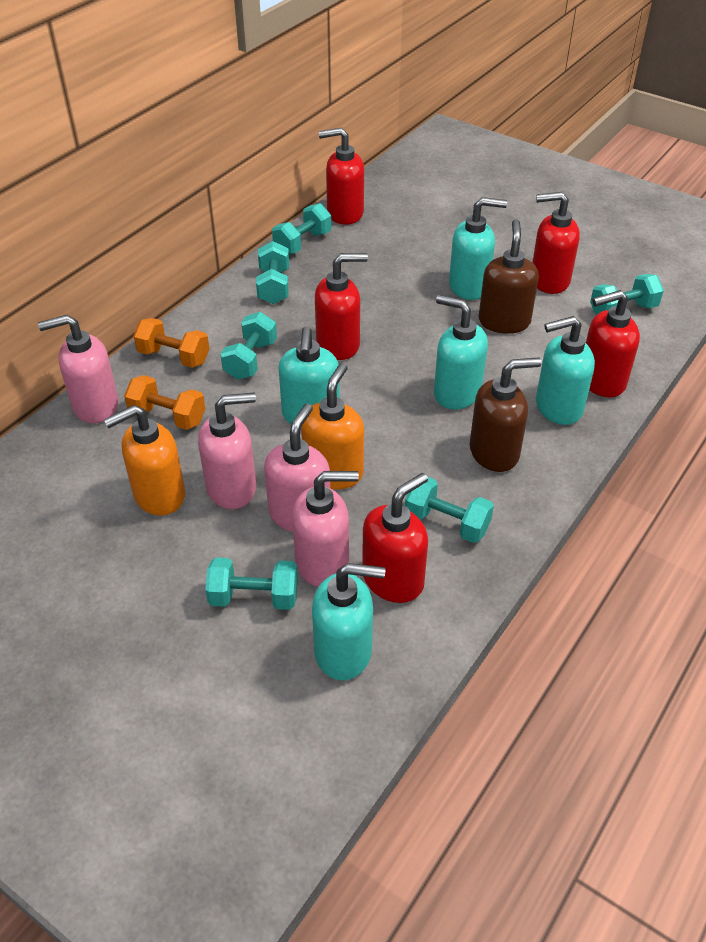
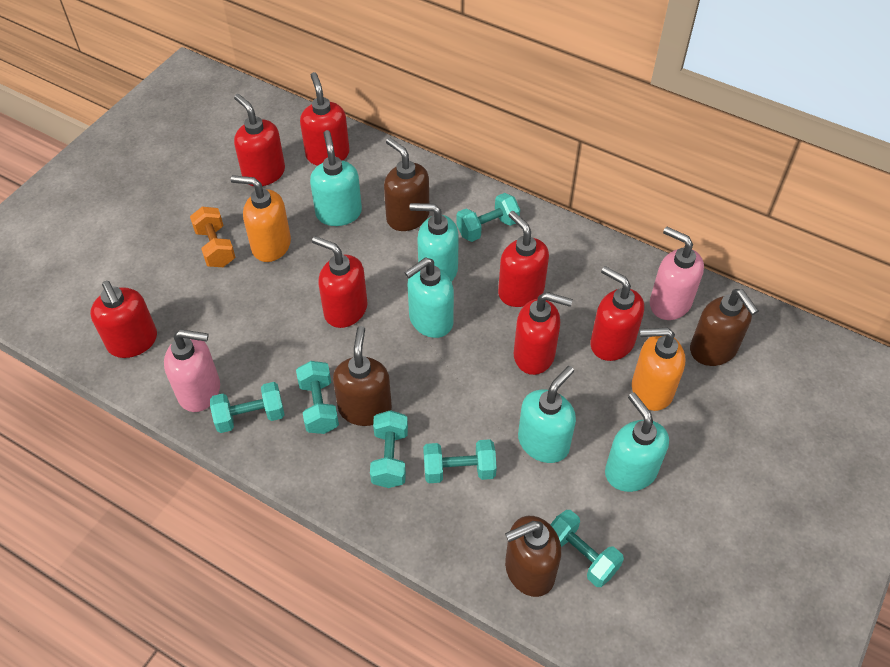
brown soap dispenser: [470,357,541,472] [479,219,539,334] = 2 -> [333,326,392,426] [384,138,430,231] [505,516,561,597] [690,289,759,366] = 4
orange dumbbell: [124,375,205,430] [133,318,210,368] = 2 -> [190,207,235,267] = 1
pink soap dispenser: [38,315,118,423] [198,393,256,509] [264,404,330,532] [292,471,359,587] = 4 -> [164,329,220,412] [650,227,704,320] = 2
red soap dispenser: [315,253,368,360] [318,128,364,225] [362,473,428,603] [532,192,580,294] [586,290,640,398] = 5 -> [90,281,157,358] [234,94,285,186] [300,72,350,166] [312,236,368,328] [498,211,549,307] [514,292,573,375] [590,266,644,361] = 7

